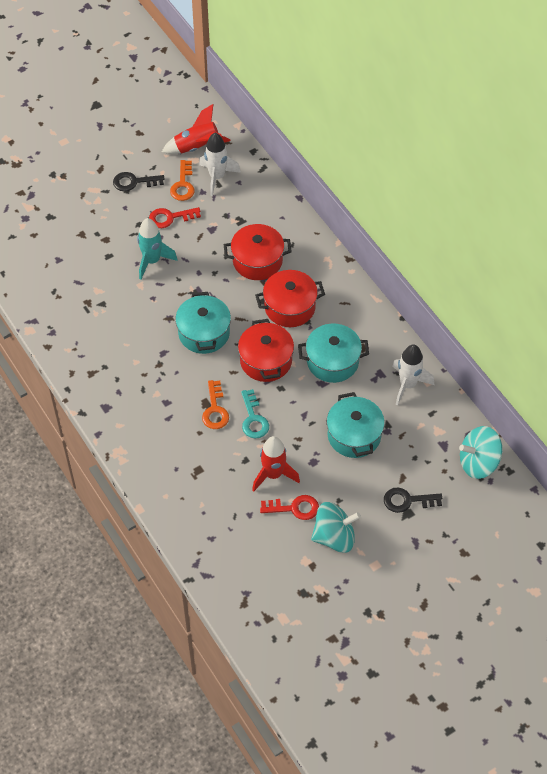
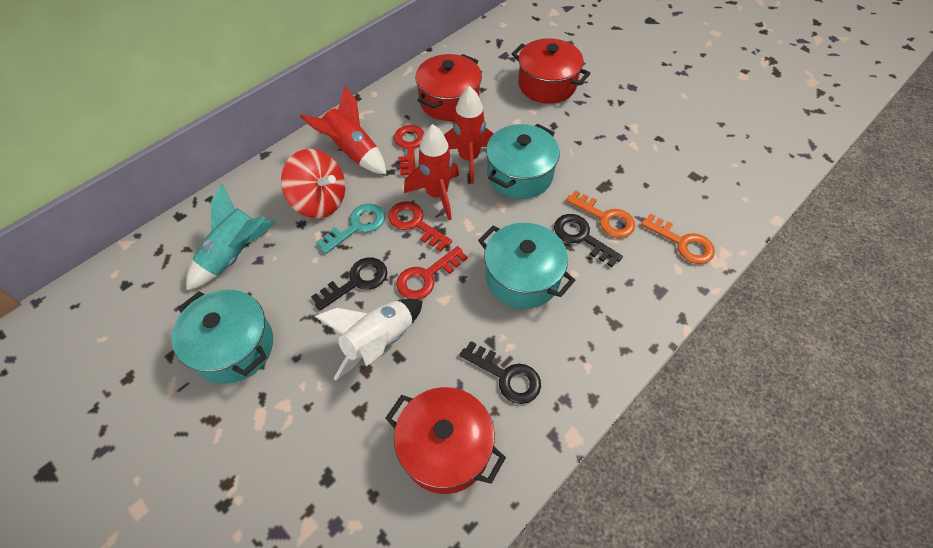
black key: [113,172,164,192] [384,488,442,513] = 2 -> [311,257,387,311] [460,341,541,404] [554,214,623,267] = 3
red key: [149,207,201,228] [260,495,319,520] = 2 -> [388,201,452,252] [394,125,425,176] [396,246,468,299] = 3
red rocket: [162,104,231,154] [252,436,300,491] = 2 -> [300,86,387,175] [404,124,459,220] [444,86,494,184] = 3
red spinning top: none = 0 -> [281,149,345,218] = 1
turquoise spinning top: [311,502,361,553] [459,426,502,479] = 2 -> none = 0
white rocket: [199,133,241,196] [392,344,434,405] = 2 -> [315,298,423,381] = 1

